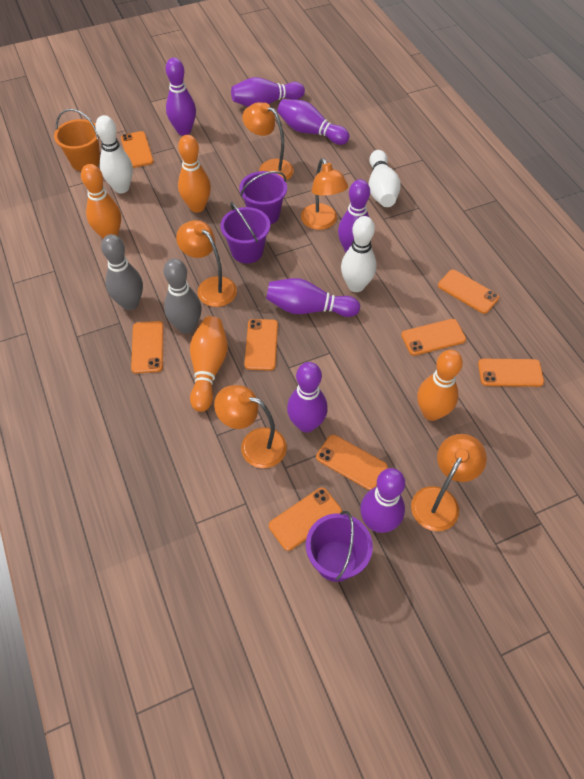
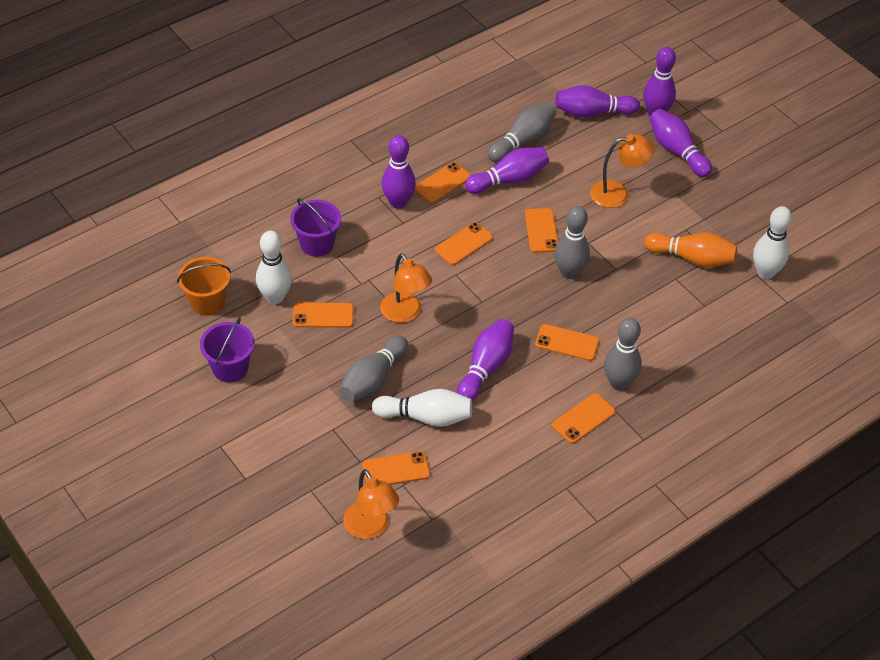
grey bowling pin: [101,234,143,310] [163,258,202,334] = 2 -> [339,336,408,402] [488,102,556,162] [554,206,590,279] [604,318,642,391] = 4
orange bowling pin: [81,164,121,239] [178,135,211,213] [190,316,228,412] [417,350,463,421] = 4 -> [644,233,737,268] = 1
orange lamp: [176,220,237,307] [214,385,287,468] [242,102,294,180] [301,158,348,230] [411,434,487,531] = 5 -> [343,469,399,539] [380,253,432,323] [590,134,654,208] = 3
orange phone: [121,131,154,168] [131,321,164,374] [244,319,278,371] [269,487,342,551] [316,434,388,491] [401,319,466,356] [438,270,499,314] [478,359,544,387] = 8 -> [293,302,354,328] [362,451,430,485] [415,162,471,203] [435,222,493,265] [525,208,558,253] [535,324,599,361] [552,393,615,444] = 7
purple bowling pin: [166,58,196,136] [231,77,305,107] [266,278,360,317] [277,99,350,145] [287,362,328,433] [338,179,370,253] [360,468,405,533] = 7 -> [382,135,416,209] [457,319,514,401] [465,147,549,194] [555,85,640,118] [643,47,676,116] [650,109,712,177] = 6
purple bucket: [220,202,270,263] [239,171,287,225] [306,511,373,582] = 3 -> [200,318,255,383] [290,198,341,257] = 2

